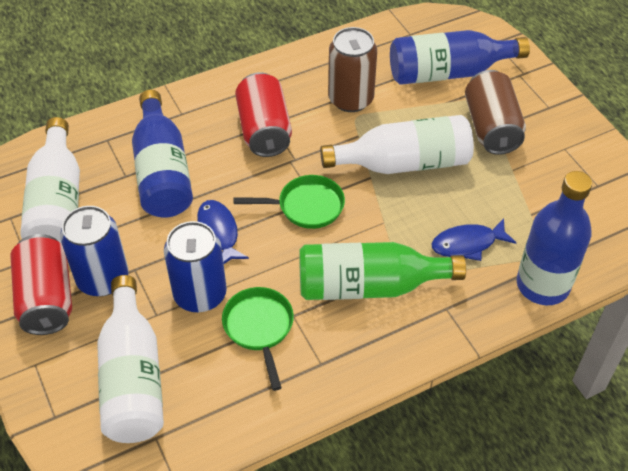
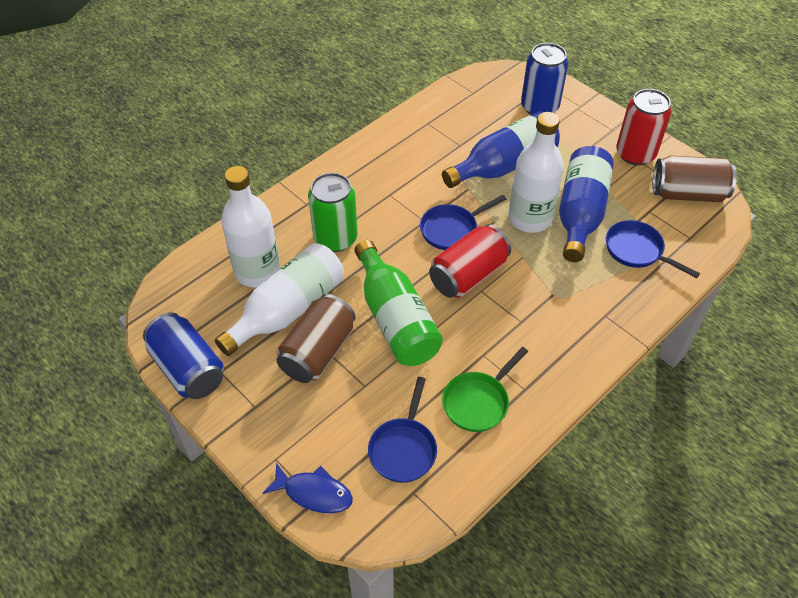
blue bottle: [132,90,193,218] [390,30,530,85] [517,171,592,305] = 3 -> [442,111,560,188] [559,146,614,262] = 2
blue fish: [197,200,249,264] [431,218,517,261] = 2 -> [263,463,353,513] = 1
blue pan: none = 0 -> [368,377,437,483] [420,195,506,250] [606,220,700,278] = 3
green can: none = 0 -> [308,173,358,252] = 1
green pan: [222,287,294,391] [234,175,345,229] = 2 -> [442,347,528,432] = 1

